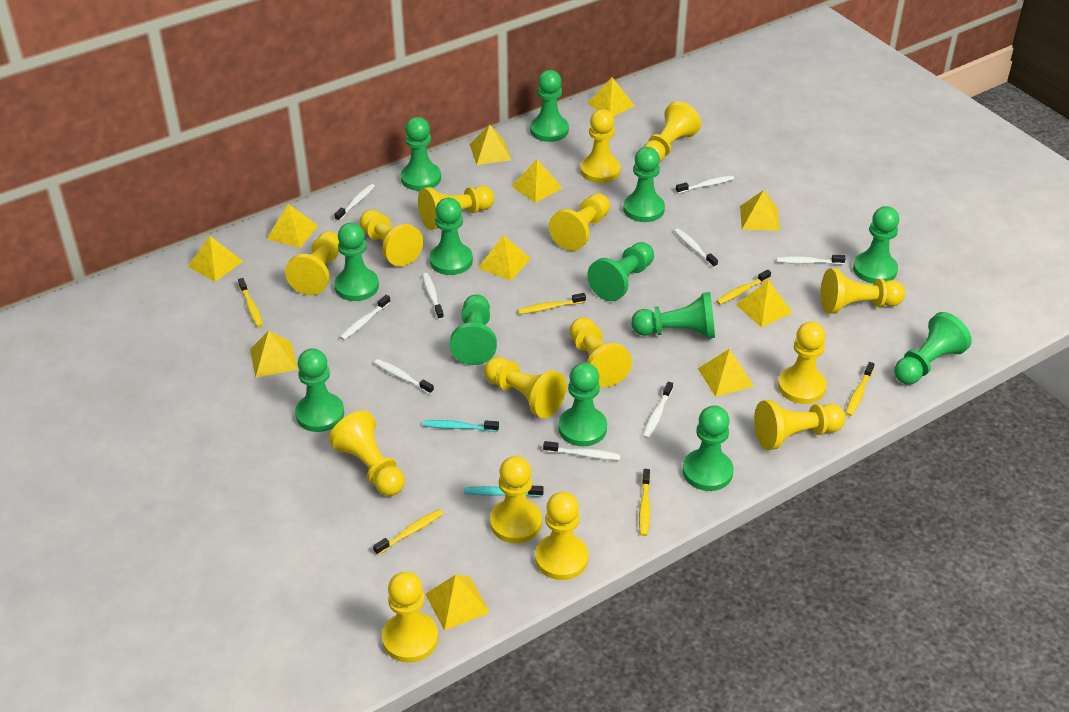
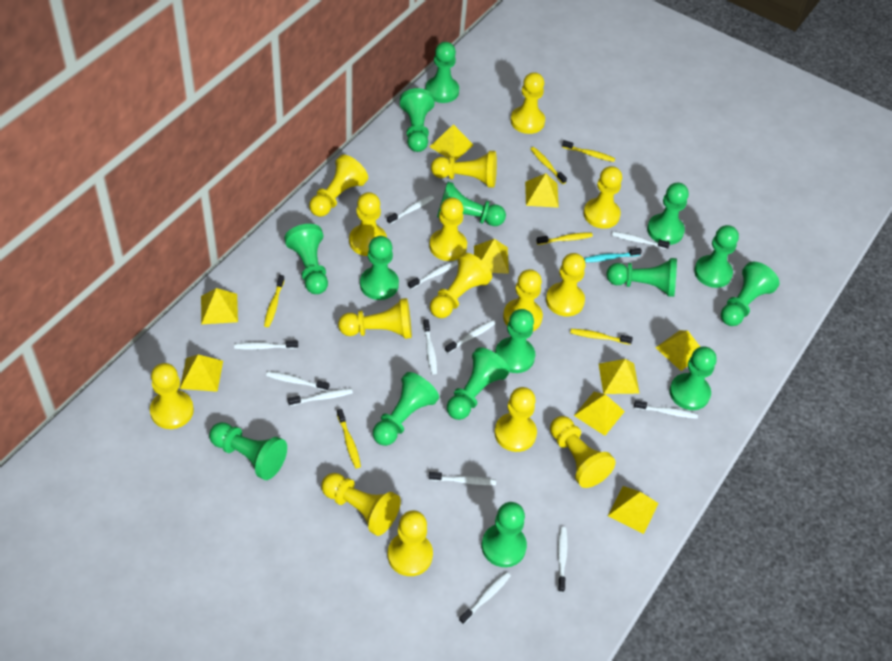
green pawn: [295,348,344,432] [334,223,379,301] [400,117,441,191] [430,198,473,275] [450,294,497,365] [530,70,569,142] [558,362,607,446] [587,242,654,301] [623,147,665,222] [631,292,715,338] [683,405,733,491] [853,206,899,284] [894,312,972,384] = 13 -> [209,422,287,480] [284,224,328,294] [360,236,399,300] [373,372,439,446] [400,88,435,152] [425,42,459,103] [437,182,506,226] [447,347,510,420] [482,502,527,567] [495,309,535,373] [606,258,677,297] [647,183,689,245] [669,347,717,410] [694,225,739,288] [721,262,779,326] = 15
turquoise toothbrush: [423,420,499,432] [464,486,544,497] = 2 -> [584,248,642,262] = 1
white toothbrush: [334,184,375,221] [340,295,391,340] [374,359,434,394] [422,273,444,320] [543,441,621,460] [643,382,673,439] [674,228,718,268] [676,175,734,194] [777,255,846,265] = 9 -> [234,340,298,350] [266,371,329,391] [288,388,353,406] [387,195,434,225] [408,260,458,289] [423,319,437,374] [429,472,496,485] [445,320,495,354] [459,572,511,624] [558,527,568,593] [612,231,670,250] [634,400,698,419] = 12
yellow pyramid: [188,236,243,282] [250,331,298,378] [267,204,318,248] [425,575,490,631] [470,125,511,165] [478,235,530,281] [512,159,562,203] [587,78,635,116] [698,349,754,397] [736,280,793,328] [740,190,780,231] = 11 -> [180,354,223,392] [201,288,238,324] [430,124,473,161] [474,239,509,274] [525,173,559,208] [574,392,625,436] [599,359,640,394] [608,486,659,534] [655,330,700,371] = 9

